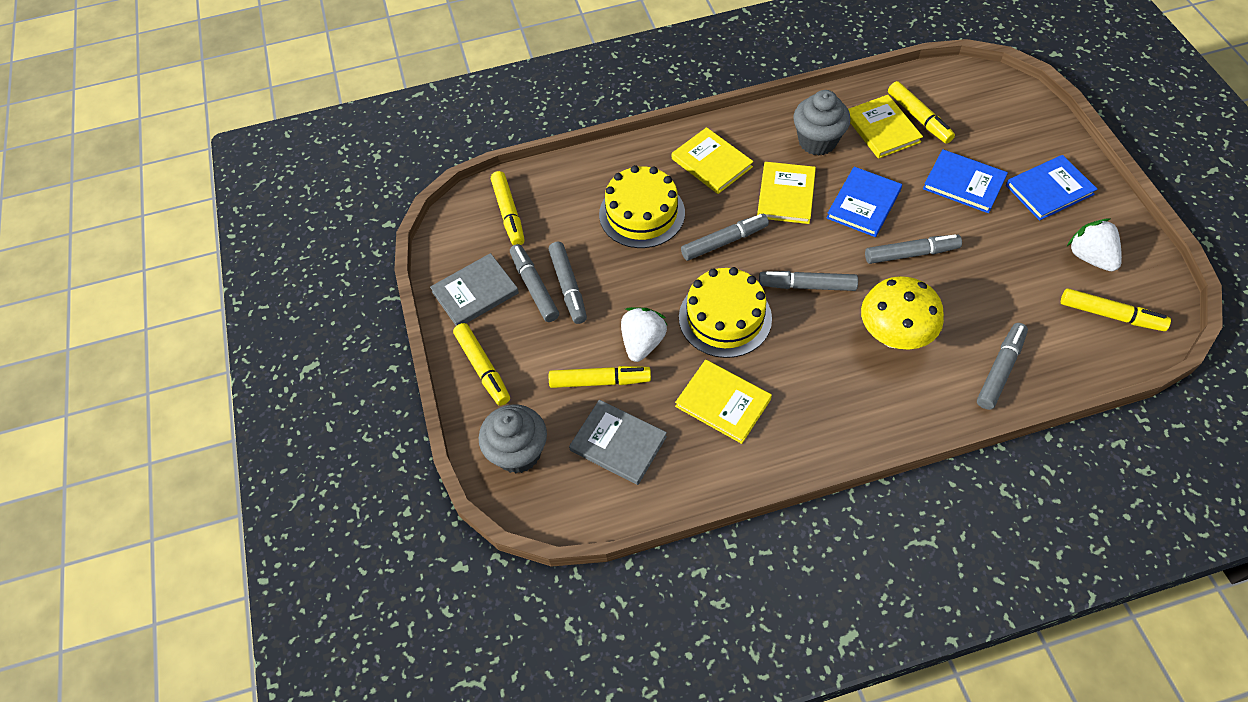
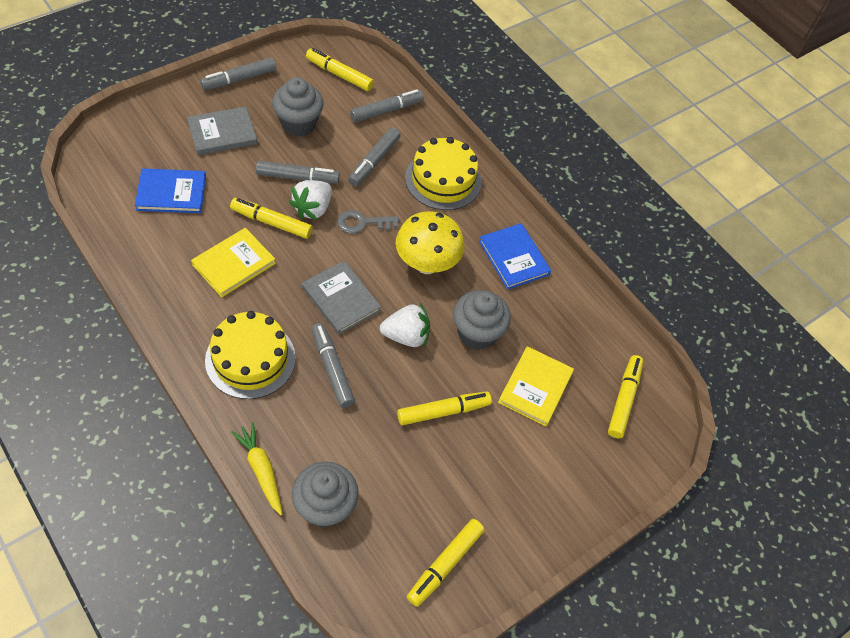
blue book: [827,167,902,237] [923,149,1008,213] [1006,155,1097,221] = 3 -> [135,168,206,213] [479,223,551,290] = 2
grey cupcake: [479,404,547,474] [793,90,851,156] = 2 -> [272,77,324,137] [291,461,359,528] [453,290,511,350] = 3
grey key: none = 0 -> [337,210,399,234] = 1
grey marker: [510,244,559,322] [549,242,587,324] [681,214,769,261] [759,271,858,291] [865,234,962,264] [977,323,1028,410] = 6 -> [200,58,276,90] [256,161,340,184] [311,323,355,408] [348,127,401,186] [350,89,424,122] = 5
yellow book: [672,127,754,194] [675,360,772,444] [757,162,816,224] [848,95,923,159] = 4 -> [191,228,276,298] [498,346,574,426] = 2
yellow carrot: none = 0 -> [231,422,283,515] = 1

